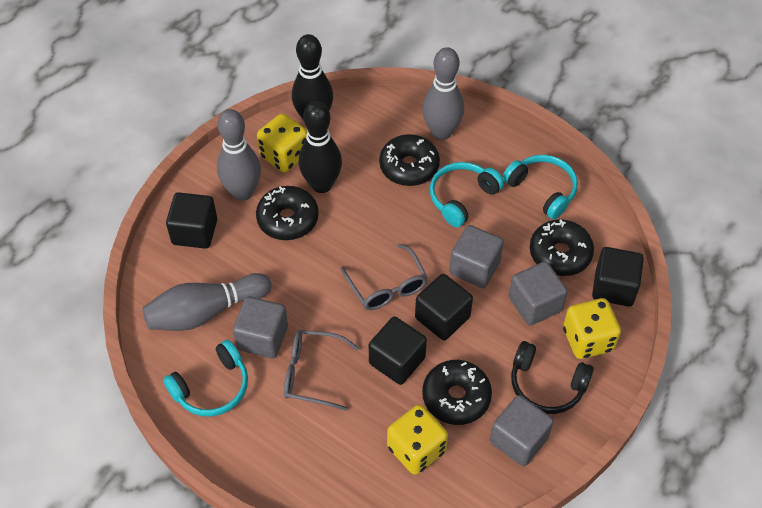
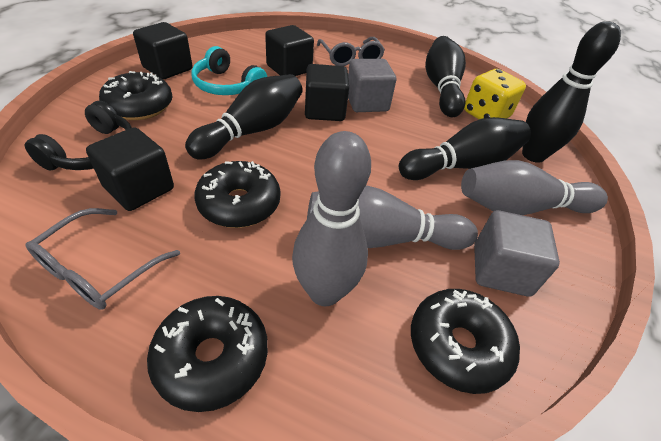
black bowling pin: [292,34,333,121] [299,101,342,193] = 2 -> [185,74,303,159] [399,117,531,180] [425,36,466,117] [522,21,621,163] = 4
grey cube: [233,296,288,359] [449,225,504,288] [490,395,554,466] [509,261,568,326] = 4 -> [348,59,396,112] [474,210,560,297] = 2
turquoise headphones: [163,340,248,416] [430,162,504,227] [503,155,578,219] = 3 -> [191,46,267,95] = 1
yellow dice: [257,113,307,172] [387,405,448,475] [563,298,621,359] = 3 -> [464,69,526,119] = 1

